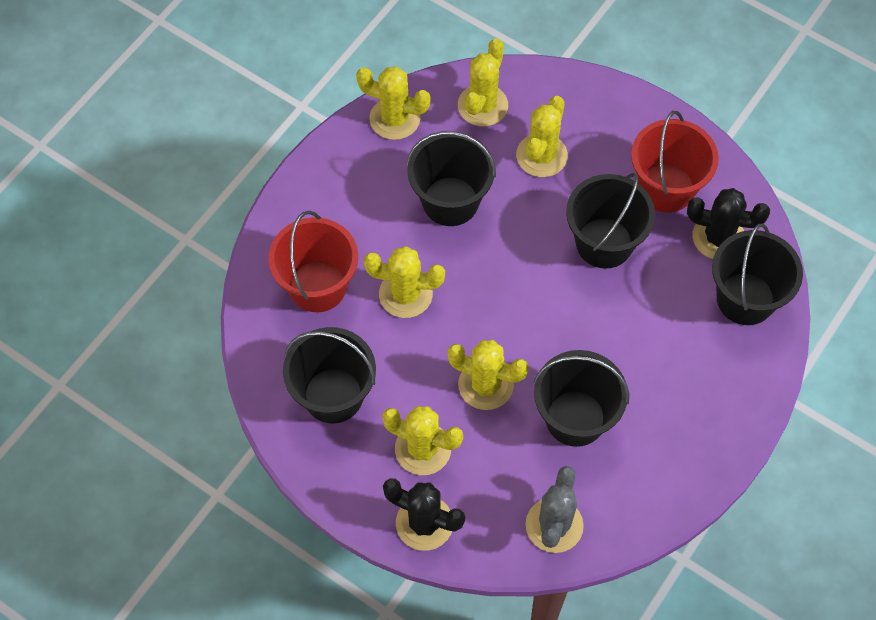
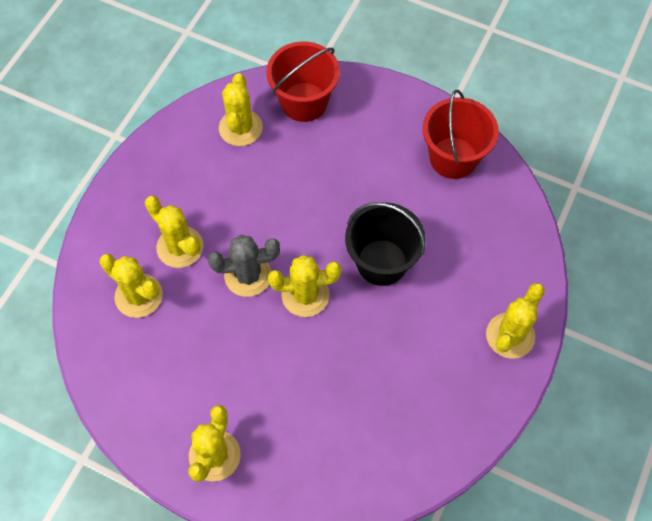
black bucket: [283,327,376,423] [406,131,496,226] [533,350,630,447] [566,173,655,269] [712,224,803,325] = 5 -> [345,202,426,286] = 1
black cactus: [383,478,465,551] [687,188,770,259] = 2 -> none = 0

